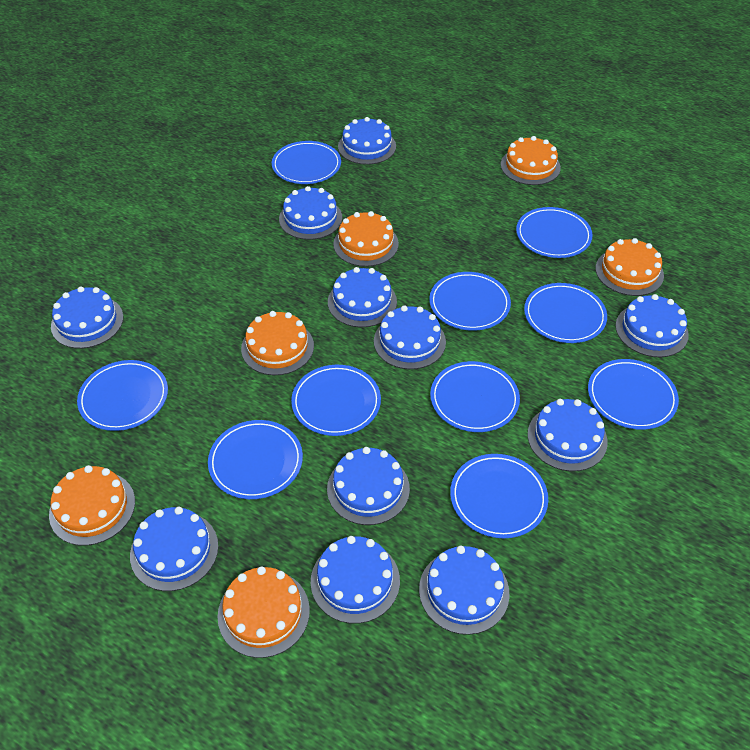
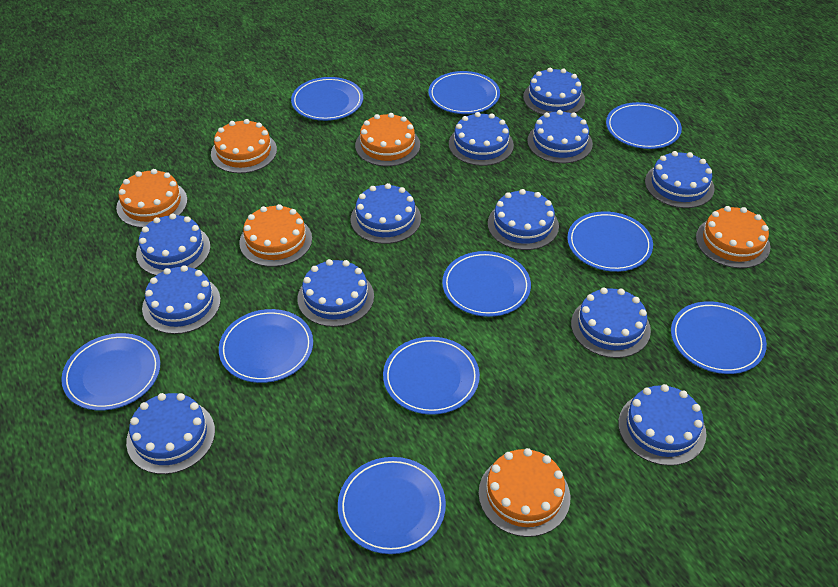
blue cake: [51,287,123,349] [130,507,218,591] [279,186,342,240] [311,536,400,624] [327,447,410,525] [328,267,397,327] [338,117,396,165] [374,305,446,369] [419,546,510,635] [528,399,608,471] [615,294,689,357] = 11 -> [126,393,215,474] [136,214,211,276] [142,265,221,334] [297,259,374,327] [351,183,421,244] [449,112,514,166] [488,189,559,250] [523,68,585,115] [527,110,593,163] [571,288,651,358] [618,384,707,466] [645,151,715,208] = 12

